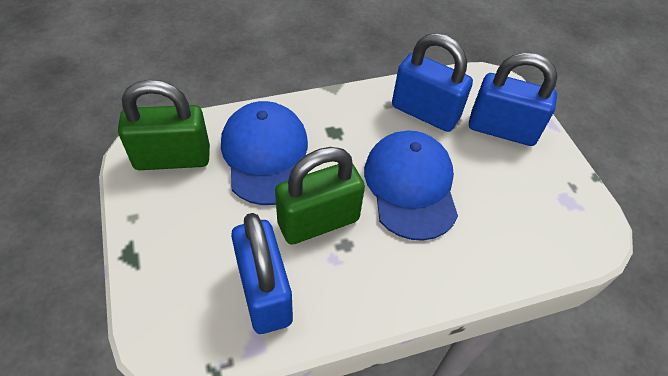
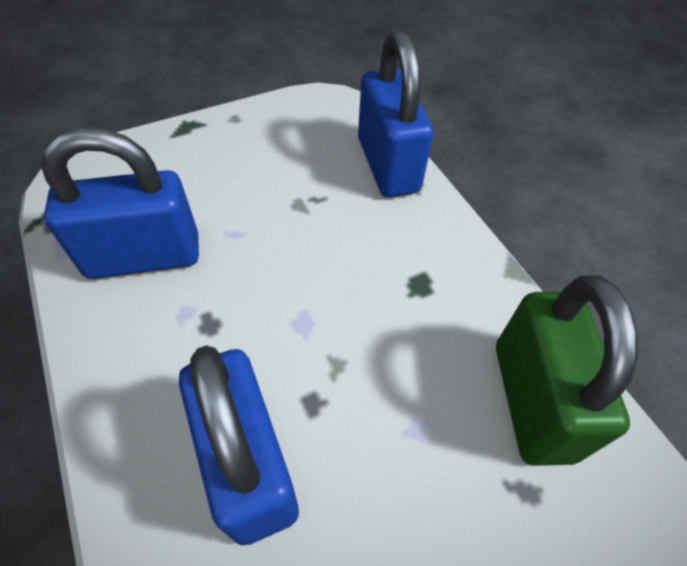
blue cap: [221,101,308,205] [364,131,458,241] = 2 -> none = 0
green padlock: [118,79,210,170] [275,147,365,245] = 2 -> [496,275,638,466] = 1

